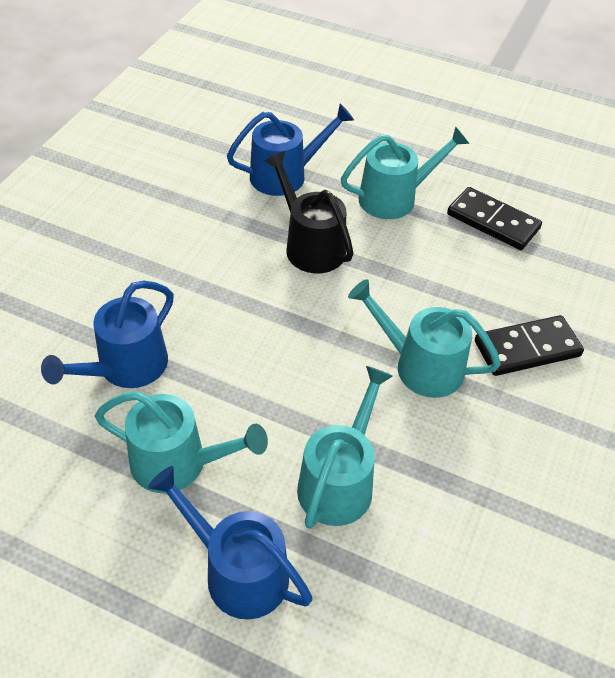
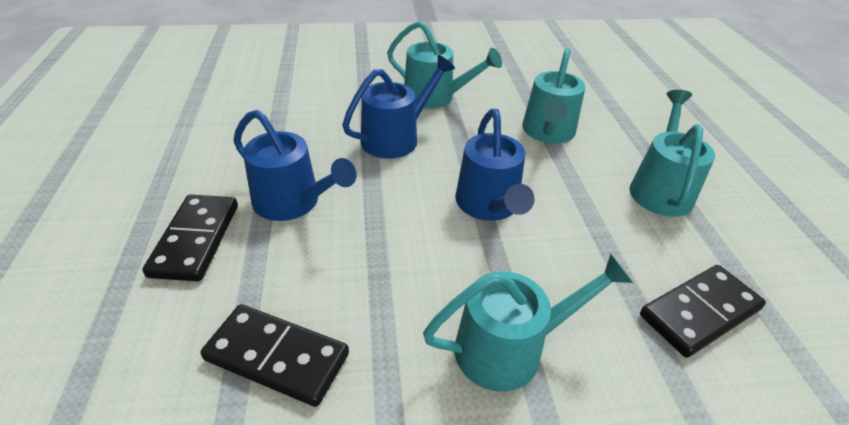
black domino: [447,187,542,250] [475,315,584,376] = 2 -> [142,194,238,281] [201,304,349,407] [640,265,766,358] = 3
black watering can: [264,151,354,273] = 1 -> none = 0

